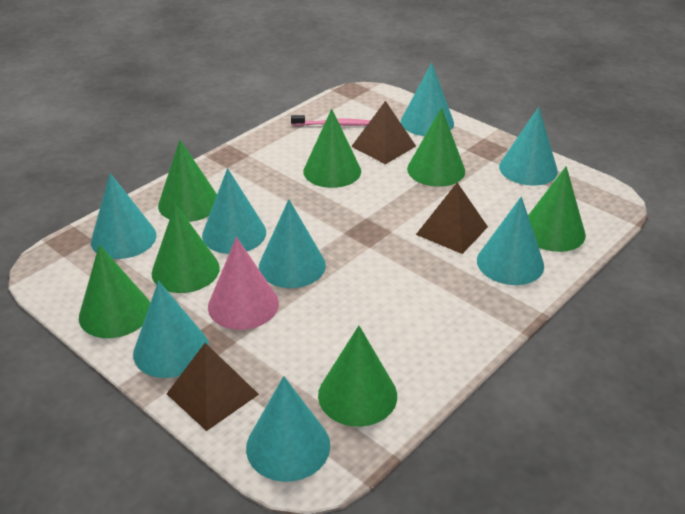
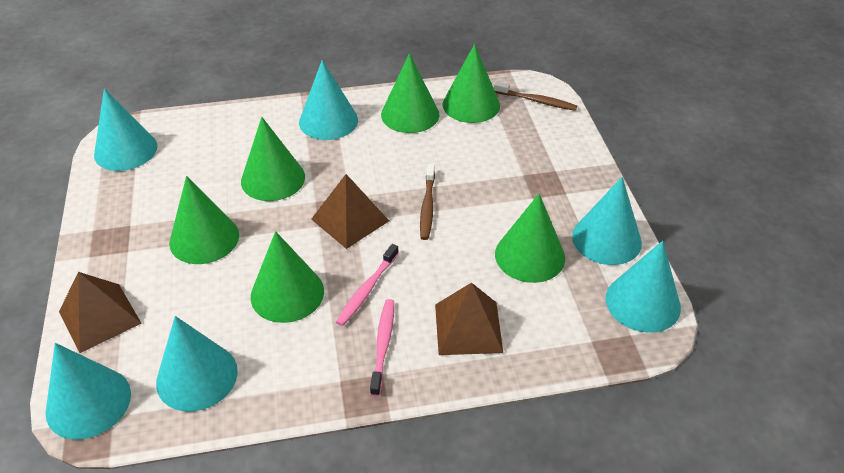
brown toothbrush: none = 0 -> [420,164,435,240] [494,82,577,111] = 2
green cone: [79,245,150,338] [152,204,220,293] [158,140,217,222] [303,109,361,188] [318,326,397,427] [407,107,465,187] [528,166,586,252] = 7 -> [169,176,239,264] [241,117,305,201] [251,231,324,323] [381,53,439,133] [442,44,500,123] [495,193,565,283] = 6
pink cone: [208,237,279,330] = 1 -> none = 0
pink toothbrush: [291,115,371,126] = 1 -> [336,244,399,326] [370,299,394,396] = 2
turquoise cone: [91,173,156,259] [133,281,209,378] [202,168,266,254] [246,376,330,482] [259,199,326,288] [401,63,454,136] [477,196,544,285] [499,107,558,186] = 8 -> [45,343,131,440] [94,88,157,171] [156,316,238,412] [299,60,358,140] [572,177,642,265] [606,241,681,333] = 6

